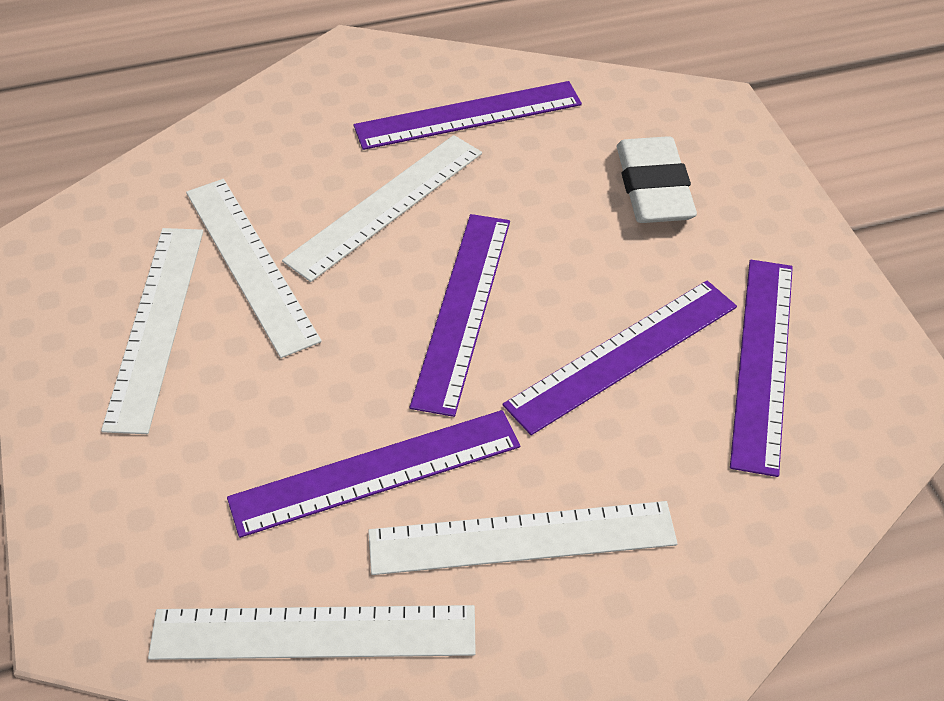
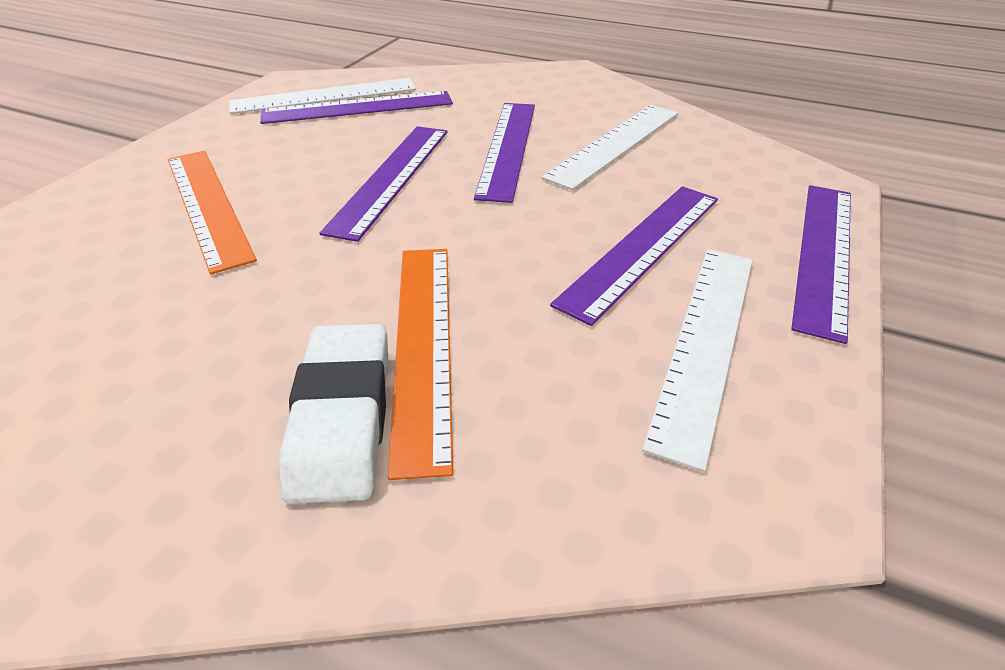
orange ruler: none = 0 -> [168,151,257,275] [388,249,453,480] = 2
white ruler: [101,228,203,434] [148,605,476,660] [186,179,322,358] [282,135,482,282] [368,501,678,575] = 5 -> [229,78,416,114] [542,105,678,190] [642,249,753,472] = 3

